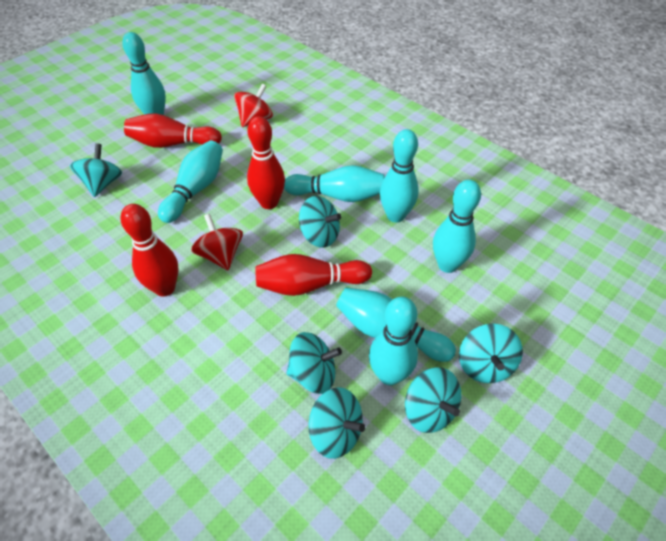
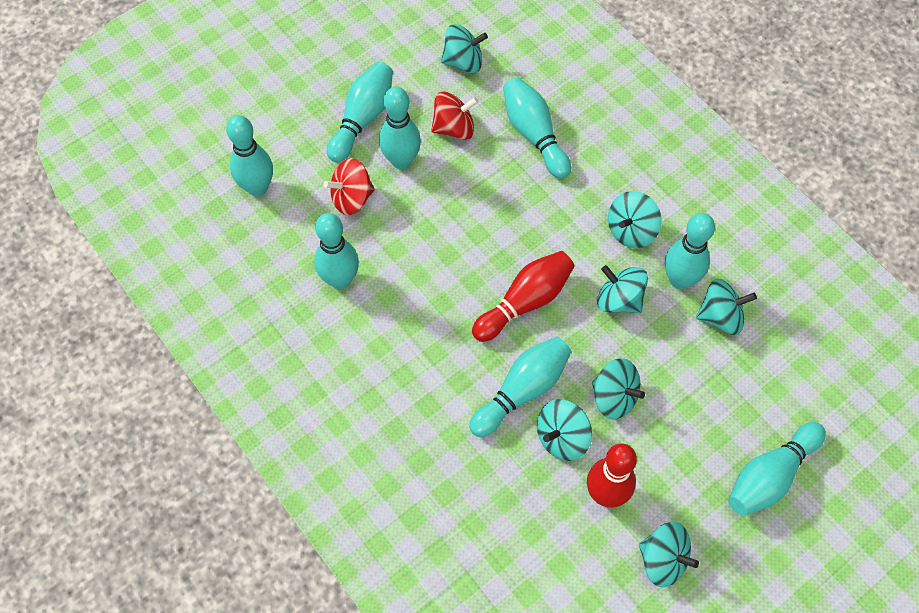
red bowling pin: [121,204,178,297] [124,113,222,148] [247,116,285,209] [256,254,372,296] = 4 -> [472,251,575,342] [587,443,637,508] = 2
turquoise bowling pin: [122,32,166,115] [158,140,223,223] [284,165,385,202] [336,287,456,362] [369,297,418,385] [380,129,419,223] [433,180,481,273] = 7 -> [226,115,273,196] [314,213,359,289] [327,62,393,163] [379,87,421,169] [469,336,572,437] [503,77,571,179] [665,213,715,289] [728,422,826,516] = 8
turquoise spinning top: [70,143,122,197] [286,332,342,394] [299,196,342,248] [309,387,365,459] [405,367,461,433] [459,324,523,383] = 6 -> [441,24,488,73] [537,399,592,461] [592,358,645,420] [597,265,648,313] [608,191,662,248] [639,522,699,587] [696,279,757,335] = 7

